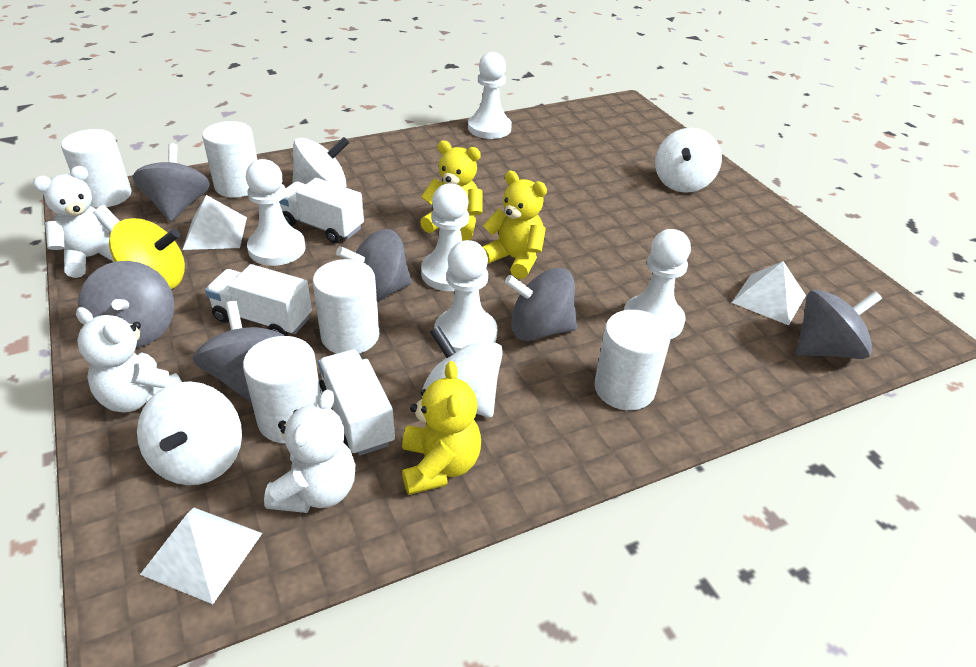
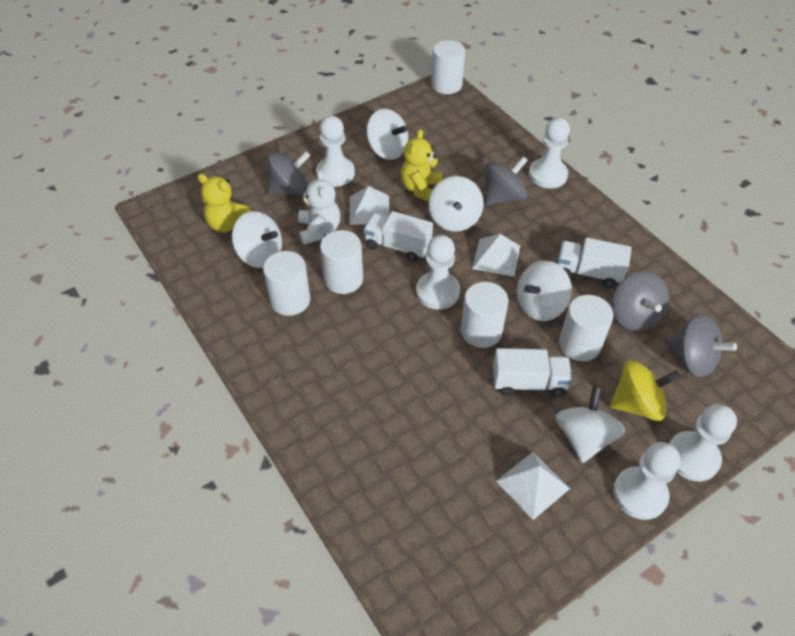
grey spinning top: [78,261,174,348] [133,143,210,222] [192,301,285,403] [336,229,412,302] [505,268,577,341] [796,289,882,359] = 6 -> [267,151,310,195] [485,156,528,206] [612,271,669,331] [668,313,737,377] = 4
white spinning top: [137,381,242,485] [292,137,349,187] [422,326,503,418] [655,128,722,193] = 4 -> [232,211,282,268] [366,109,408,160] [428,176,484,232] [517,261,572,321] [555,386,626,463] = 5
white teddy bear: [33,166,119,278] [76,307,182,412] [264,389,355,513] = 3 -> [298,170,340,245] = 1
yellow teddy bear: [402,361,481,495] [420,140,482,241] [482,171,547,279] = 3 -> [197,174,252,233] [401,129,443,202] = 2

